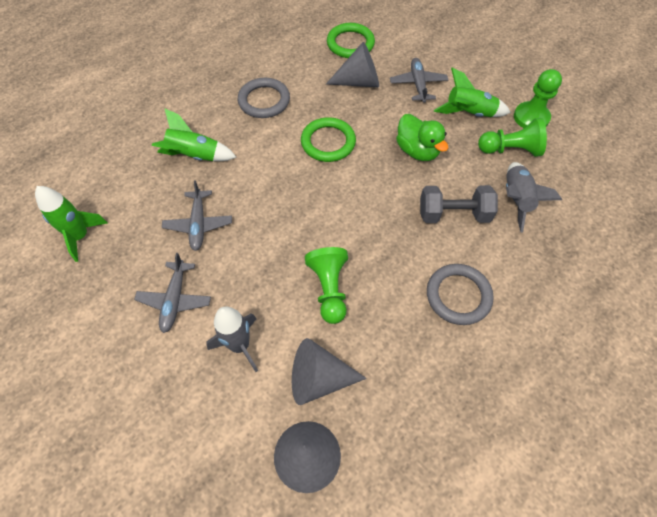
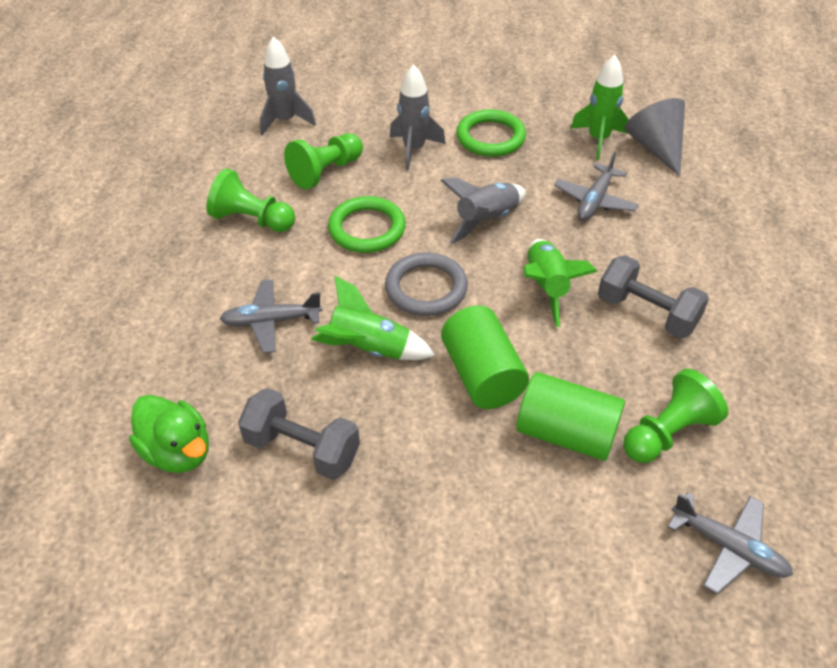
green cylinder: none = 0 -> [441,305,529,409] [516,372,625,461] = 2
grey cone: [274,421,341,493] [292,338,367,405] [326,42,379,87] = 3 -> [625,98,685,176] = 1
grey dumbbell: [420,185,498,223] = 1 -> [238,388,360,480] [598,255,709,338] = 2
grey ring: [238,78,290,118] [427,264,494,325] = 2 -> [385,252,468,316] = 1
grey rocket: [206,307,258,372] [506,162,562,233] = 2 -> [260,36,316,135] [390,64,446,170] [440,177,526,244] = 3

